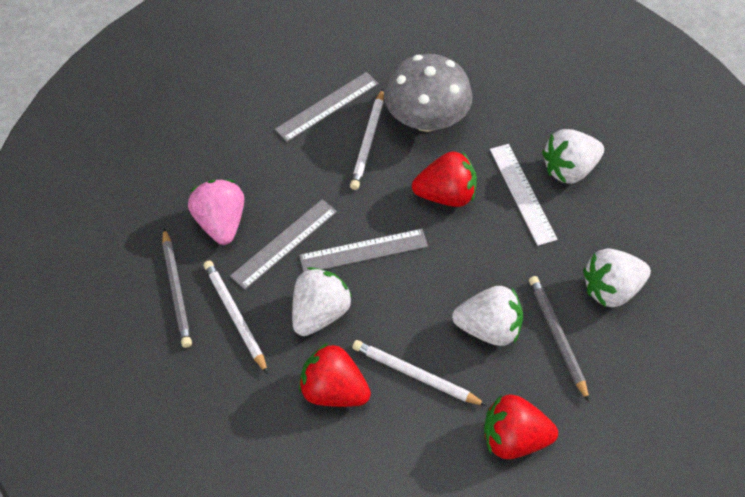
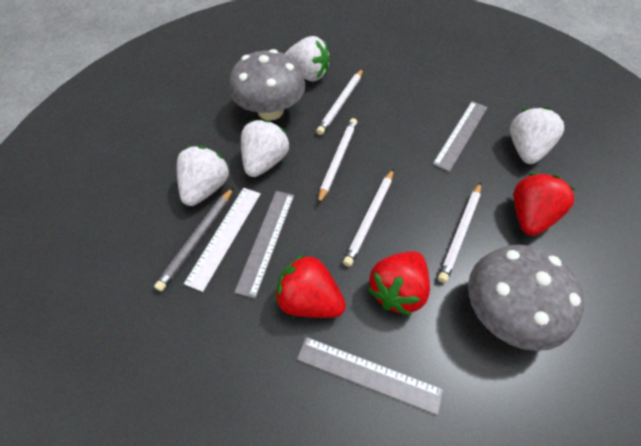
grey mushroom: [384,54,472,132] = 1 -> [229,49,305,120] [468,245,584,351] = 2
grey pencil: [162,228,192,348] [529,276,589,401] = 2 -> [154,188,233,291] = 1
pink strawberry: [188,180,244,245] = 1 -> none = 0
white pencil: [203,261,268,374] [350,89,384,190] [352,340,487,406] = 3 -> [316,69,363,135] [318,118,357,205] [343,169,394,267] [438,182,481,283] = 4

